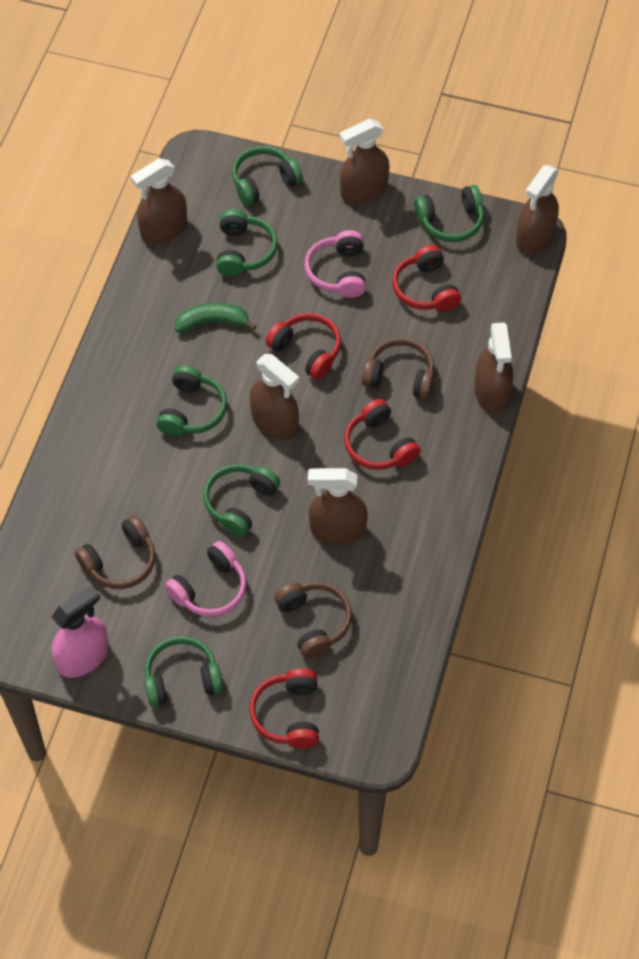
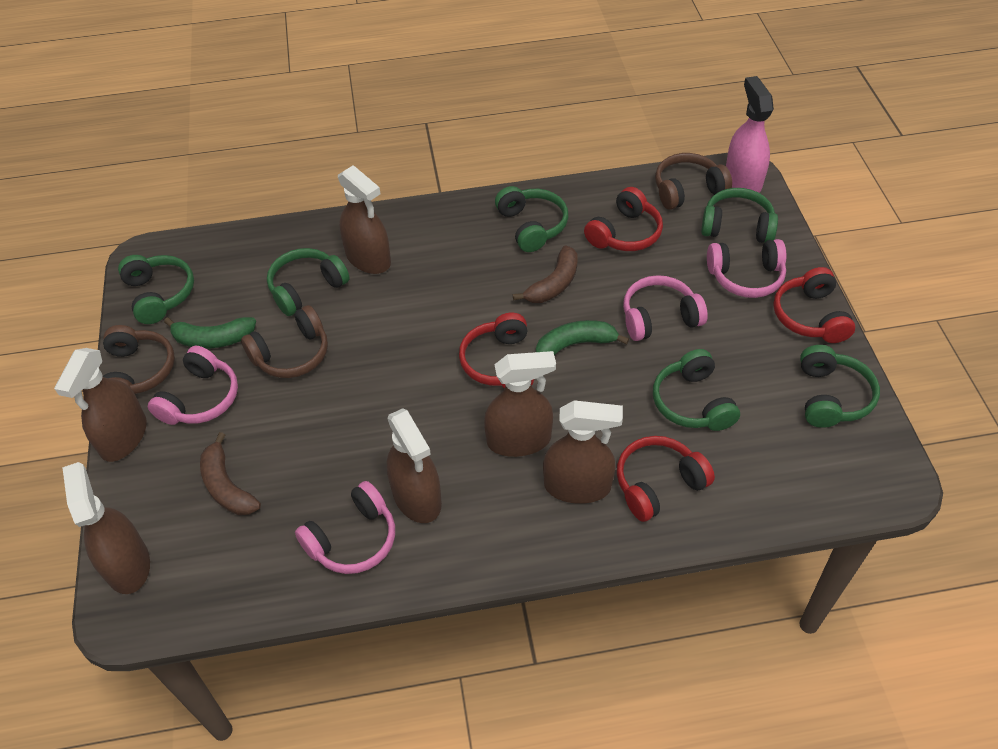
brown banana: none = 0 -> [200,432,261,515] [513,245,578,303] = 2
green banana: [175,303,257,332] = 1 -> [164,317,256,348] [536,320,629,355] = 2
pink headphones: [165,541,247,617] [305,230,366,298] = 2 -> [148,346,238,425] [295,481,395,574] [623,275,708,341] [707,239,787,298] = 4

